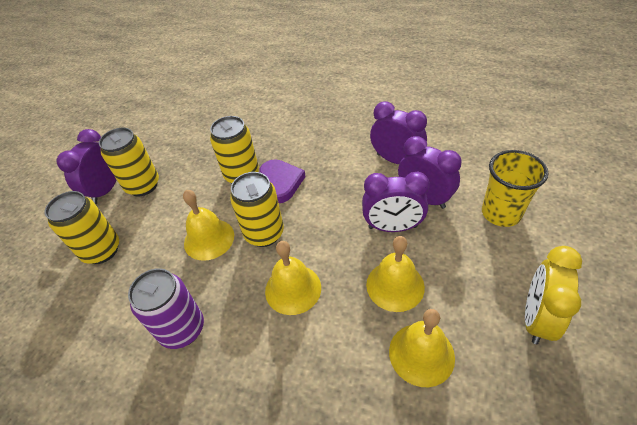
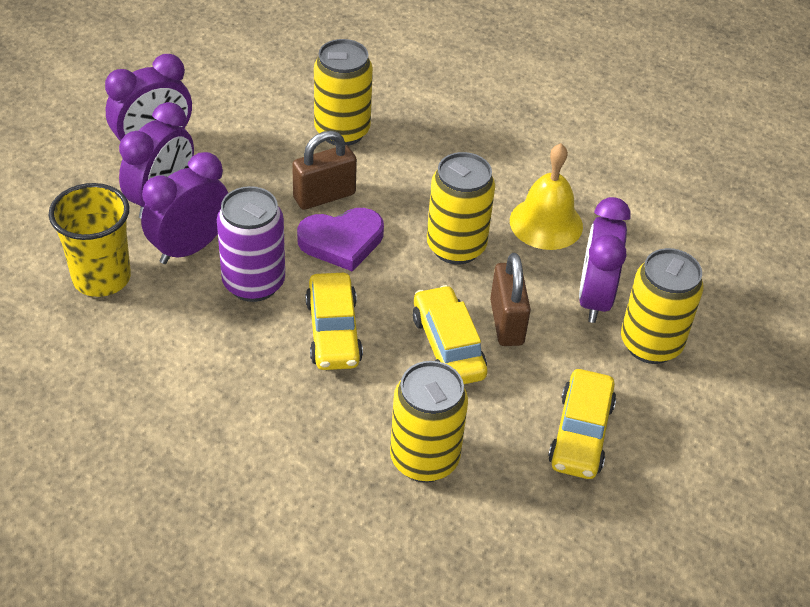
brown padlock: none = 0 -> [292,131,357,210] [490,253,531,346] = 2
yellow bell: [183,190,234,261] [265,241,321,315] [366,236,425,312] [389,309,455,387] = 4 -> [510,143,583,250] = 1
yellow car: none = 0 -> [306,273,363,370] [413,285,487,384] [548,369,616,479] = 3
yellow clock: [525,246,582,344] = 1 -> none = 0

